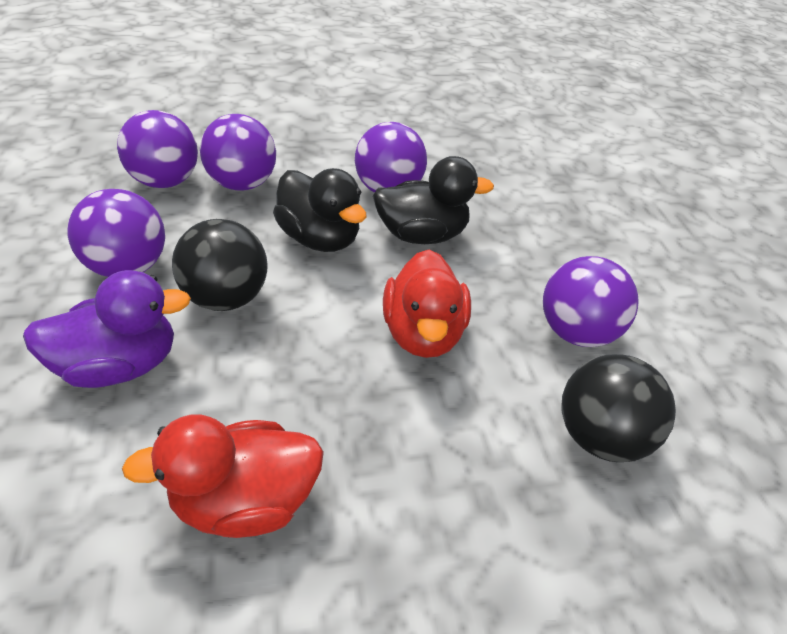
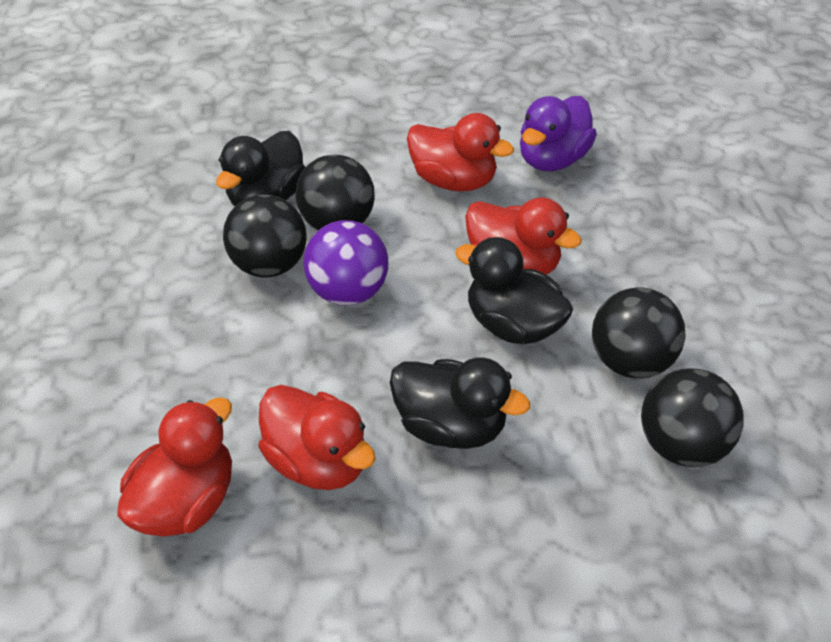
black ball: [172,219,268,311] [562,354,676,462] = 2 -> [223,194,307,277] [295,155,375,230] [592,287,686,378] [641,368,743,467] = 4
black duck: [273,168,367,252] [373,156,494,244] = 2 -> [216,131,305,206] [390,357,530,449] [455,237,573,344] = 3
purple ball: [67,189,165,277] [117,110,198,188] [200,114,276,191] [355,122,427,193] [543,256,639,347] = 5 -> [303,220,388,305] = 1
red duck: [122,415,324,538] [383,249,471,358] = 2 -> [117,397,232,537] [259,385,376,490] [407,113,514,192] [465,197,582,275] = 4

